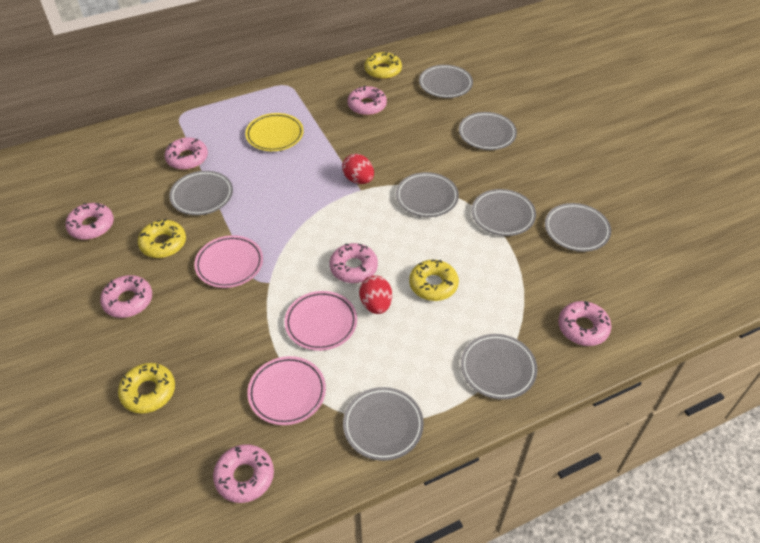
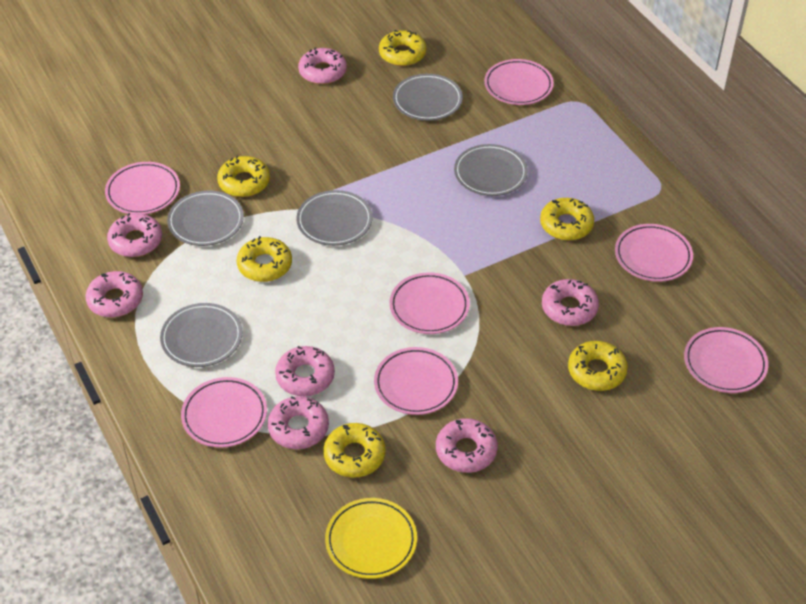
grey plate: [169,171,233,215] [343,387,424,461] [396,172,459,217] [419,65,473,98] [459,112,517,150] [461,334,537,400] [471,189,536,236] [545,203,611,252] = 8 -> [160,303,242,367] [167,191,244,246] [297,190,373,246] [393,74,463,121] [454,144,528,196] = 5
pink plate: [194,235,263,288] [247,356,326,425] [285,291,357,351] = 3 -> [105,162,180,214] [181,377,267,448] [374,347,458,415] [389,272,470,334] [484,59,554,105] [615,224,693,282] [684,327,768,393] = 7
red egg: [342,154,374,184] [359,275,392,314] = 2 -> none = 0
yellow donut: [118,363,175,414] [138,219,186,258] [364,52,402,79] [409,260,459,301] = 4 -> [217,155,270,197] [237,236,292,282] [323,423,385,478] [379,30,426,66] [540,198,594,241] [568,341,628,391] = 6

